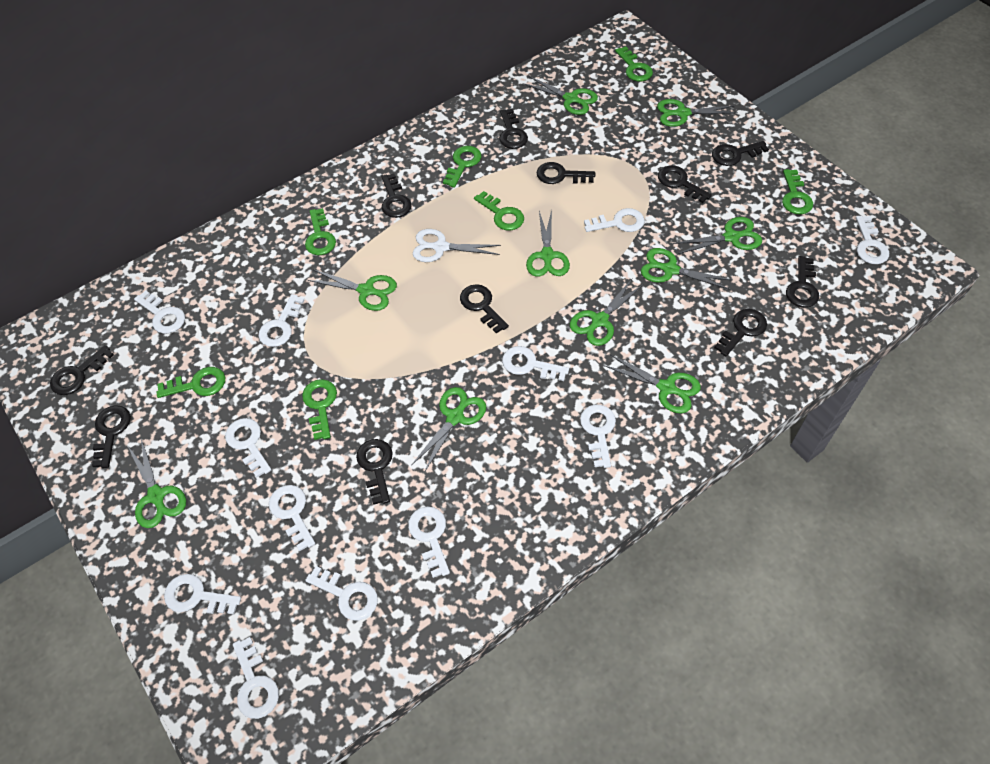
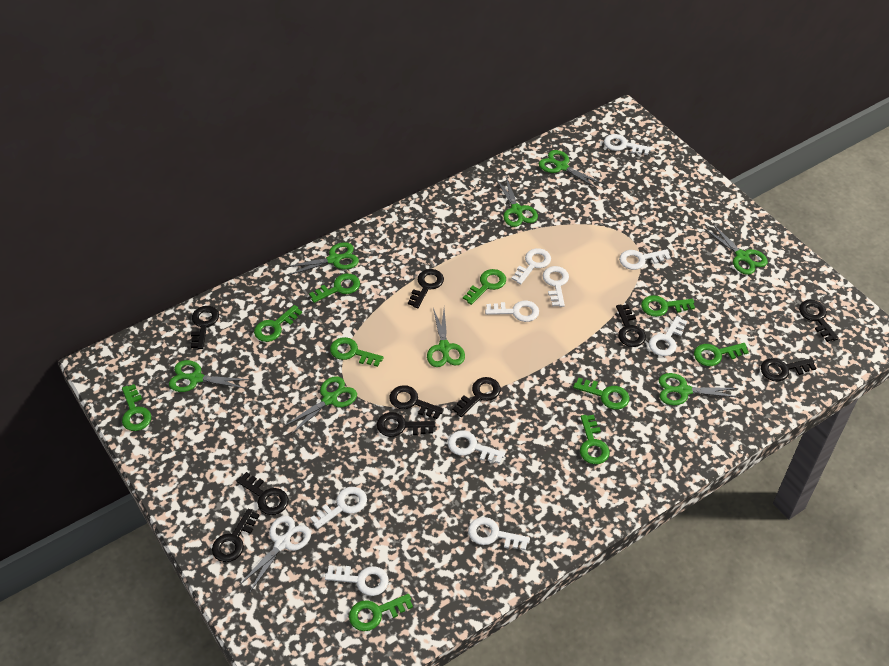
black key: [50,345,114,395] [92,406,131,468] [356,439,393,505] [381,174,412,218] [460,284,509,333] [499,109,528,149] [536,162,595,184] [658,165,712,203] [712,141,769,166] [714,309,767,357] [786,256,819,308] = 11 -> [191,306,219,349] [212,509,260,562] [237,472,289,515] [377,412,435,437] [389,385,444,419] [408,269,444,308] [452,377,501,417] [616,304,646,347] [761,358,816,381] [799,300,839,342] = 10
green key: [156,367,225,398] [302,379,337,440] [305,208,336,255] [443,146,481,188] [474,191,524,230] [615,46,653,82] [782,169,813,214] = 7 -> [122,384,151,431] [254,305,302,342] [309,274,360,303] [330,337,384,367] [349,594,413,631] [463,269,506,305] [573,378,629,410] [580,415,610,464] [641,295,695,317] [694,343,749,366] = 10
green scissors: [127,439,186,528] [308,270,397,311] [411,387,486,473] [523,76,598,115] [526,210,570,277] [570,279,643,346] [604,354,701,414] [641,248,733,290] [657,99,738,127] [673,217,762,254] = 10 -> [169,360,250,392] [283,376,357,435] [284,242,359,276] [427,308,465,367] [496,177,538,227] [539,150,604,189] [659,373,740,406] [704,223,768,275] = 8
white key: [134,290,185,334] [164,574,241,615] [225,418,271,478] [233,637,279,719] [258,294,304,347] [269,485,315,551] [305,566,378,621] [408,507,450,578] [502,346,569,381] [580,404,616,468] [584,208,645,232] [856,216,889,264] = 12 -> [310,487,367,529] [325,566,389,596] [448,430,505,464] [468,517,530,550] [485,301,539,322] [512,248,551,284] [543,266,569,307] [604,134,651,155] [619,249,671,270] [649,316,687,356] = 10

